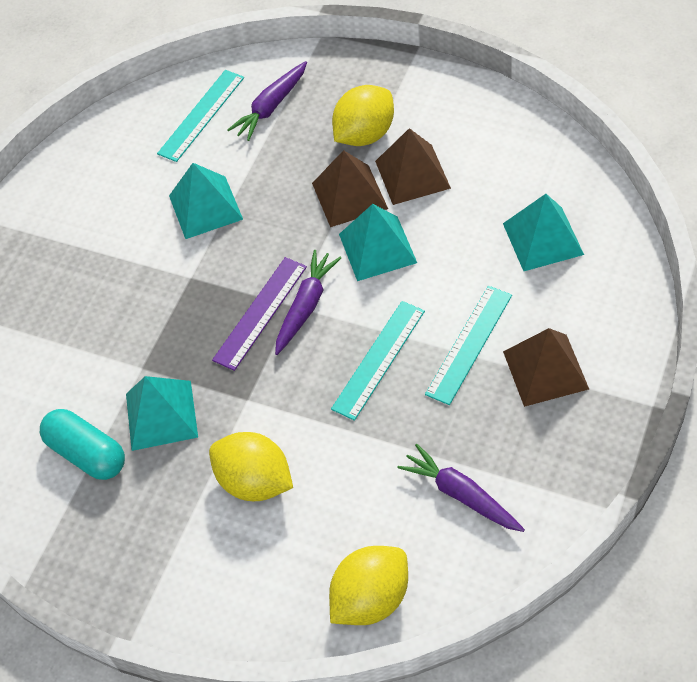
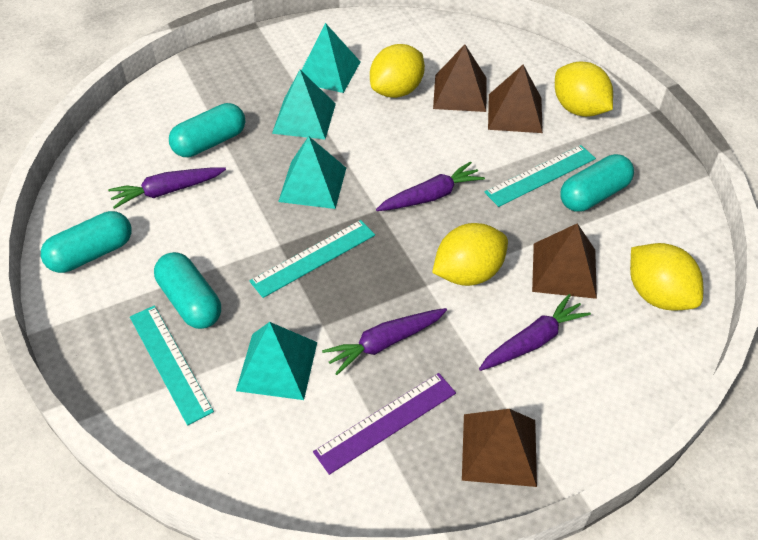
brown pyramid: [312,150,388,227] [375,128,451,205] [503,328,589,407] = 3 -> [433,44,487,112] [462,409,537,487] [488,65,543,133] [532,223,597,299] = 4
purple carrot: [227,61,307,141] [275,250,341,355] [398,443,525,532] = 3 -> [108,167,226,209] [322,308,447,375] [376,161,485,211] [479,294,591,371] = 4
turquoise capsule: [40,409,125,480] = 1 -> [41,211,131,273] [154,252,221,329] [169,103,245,157] [560,154,634,212] = 4
yellow lemon: [209,432,293,501] [329,546,408,625] [332,85,394,146] = 3 -> [370,44,425,98] [432,223,508,286] [555,62,613,117] [630,243,703,310] = 4

